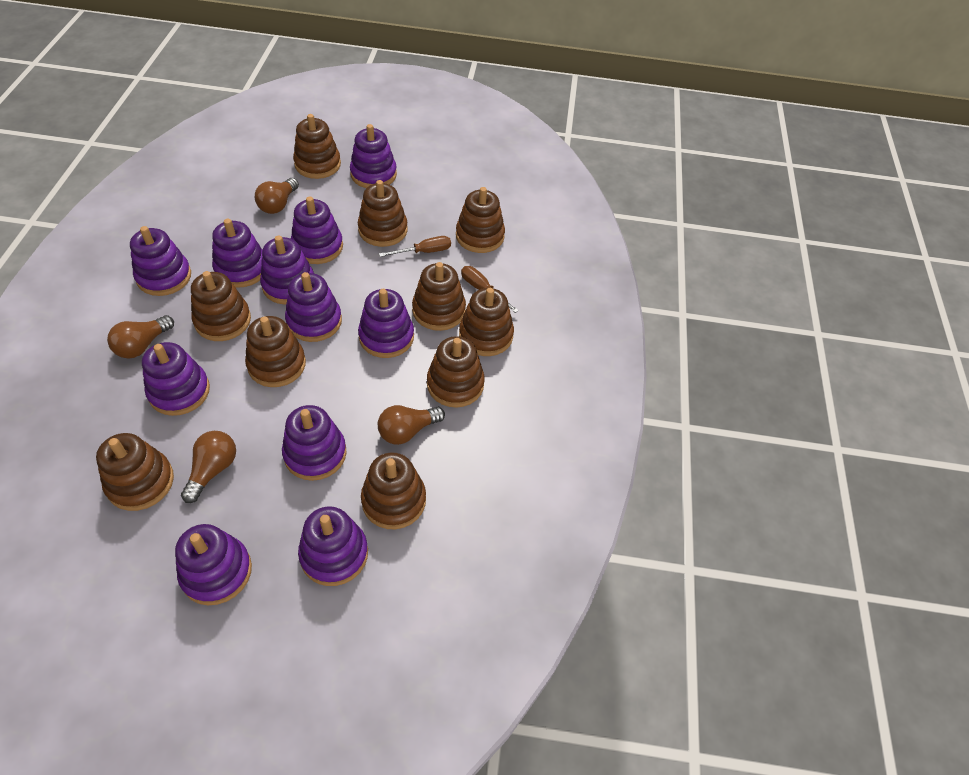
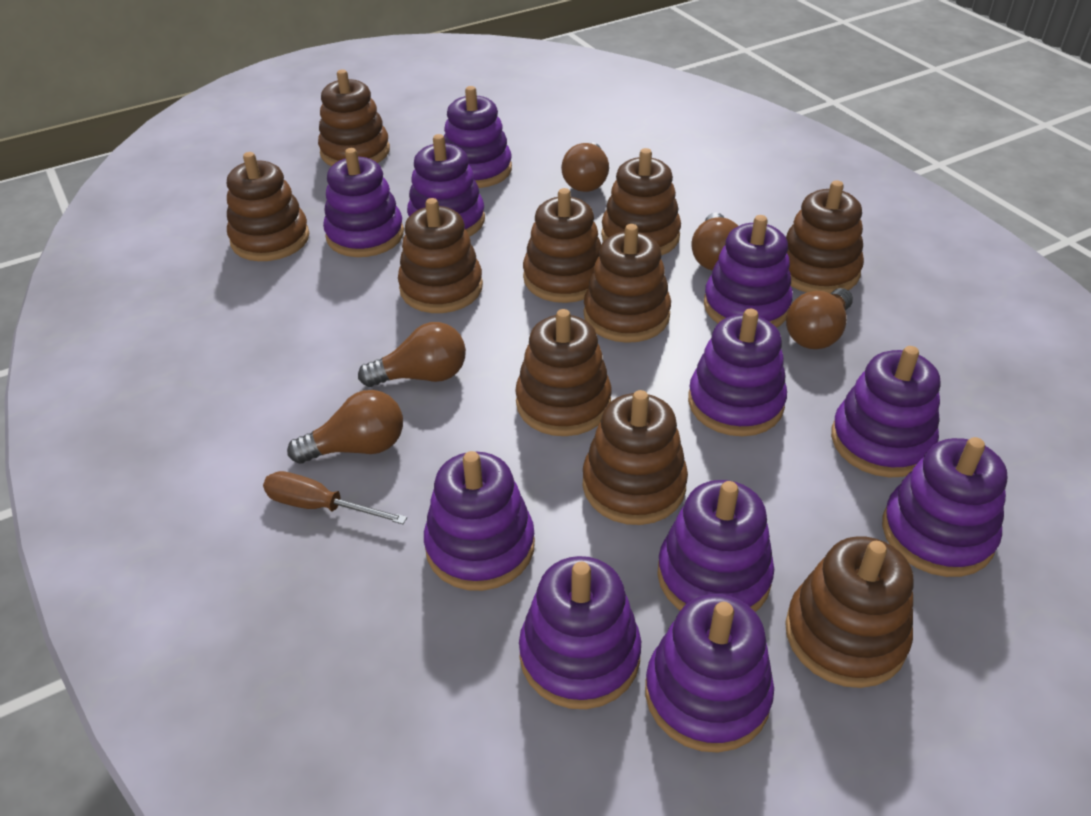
brown light bulb: [107,315,174,359] [181,431,236,503] [255,178,299,214] [378,405,445,445] = 4 -> [287,390,403,464] [358,322,466,387] [561,142,609,192] [691,213,738,270] [786,288,853,349] = 5
brown screwdriver: [379,236,451,257] [461,266,519,313] = 2 -> [263,471,407,524] = 1

